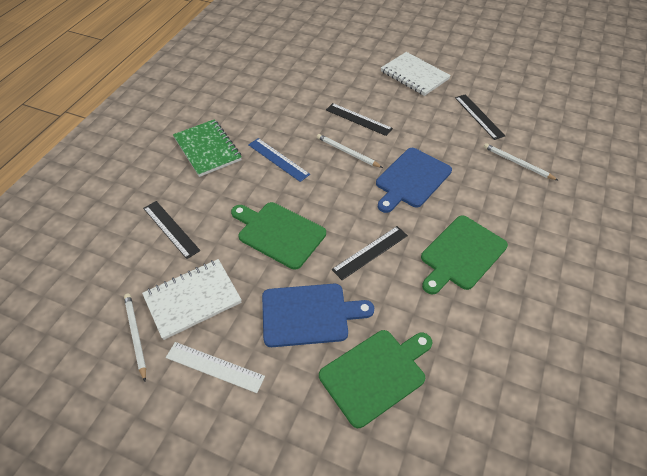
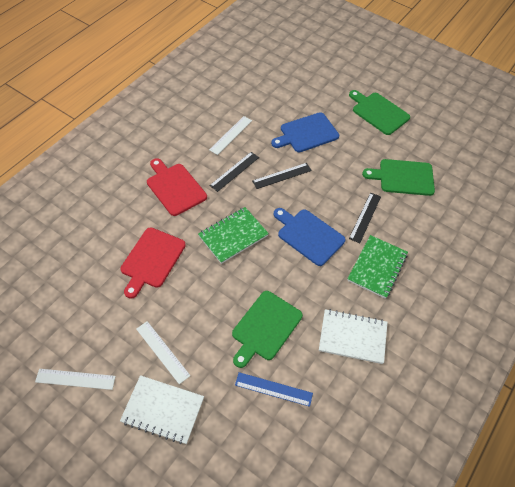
black ruler: [143,201,200,259] [326,103,393,136] [332,226,408,280] [455,94,505,140] = 4 -> [209,152,259,192] [252,163,312,189] [349,193,381,243] = 3
green notebook: [173,119,242,177] = 1 -> [198,207,269,264] [347,235,408,299] = 2
red cutting board: none = 0 -> [121,228,186,299] [147,158,207,216] = 2
white pencil: [124,293,146,381] [317,134,383,168] [484,143,559,181] = 3 -> none = 0
white ruler: [166,342,265,393] = 1 -> [35,369,116,390] [136,321,191,384] [209,116,252,155] = 3

